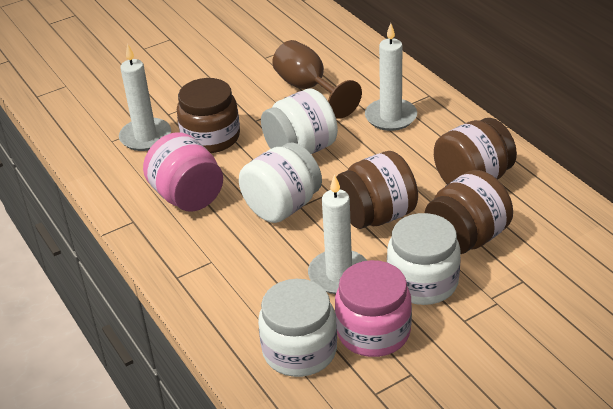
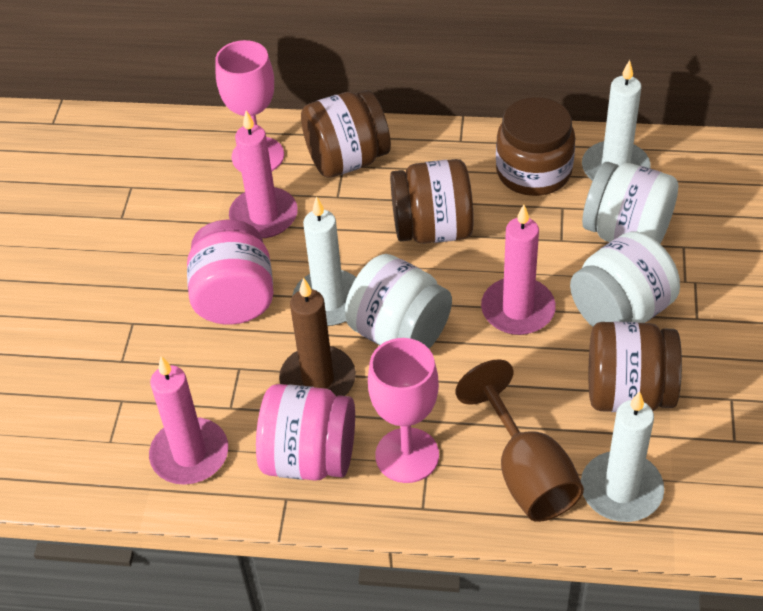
brown candle: none = 0 -> [279,277,356,396] = 1
pink candle: none = 0 -> [149,356,228,485] [229,110,298,238] [481,205,556,335] = 3
pink goblet: none = 0 -> [215,40,284,172] [368,338,439,483] = 2
white jar: [239,142,322,223] [258,279,337,377] [261,89,338,154] [387,213,461,305] = 4 -> [345,254,452,349] [570,231,680,327] [582,162,678,244] = 3

